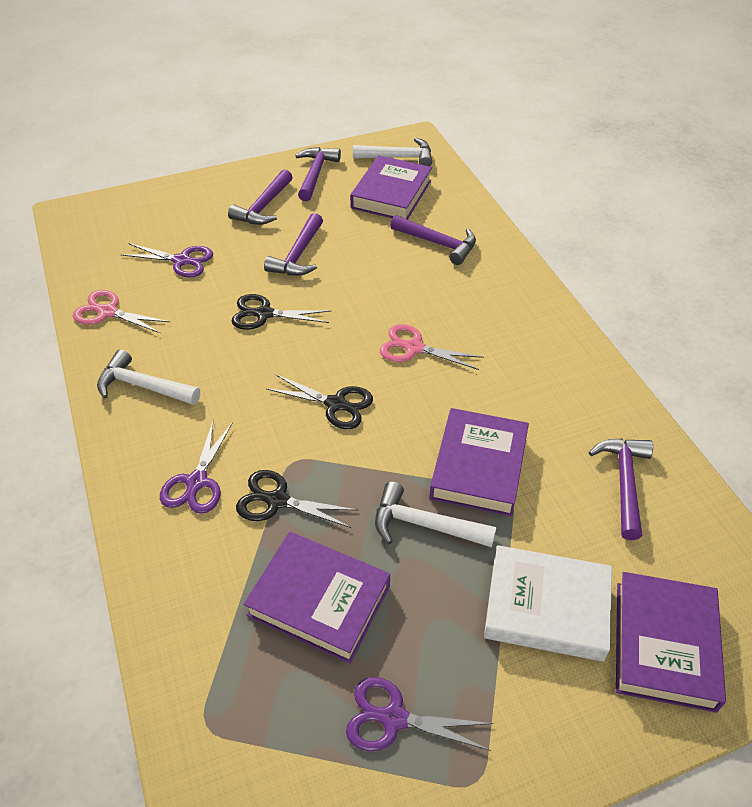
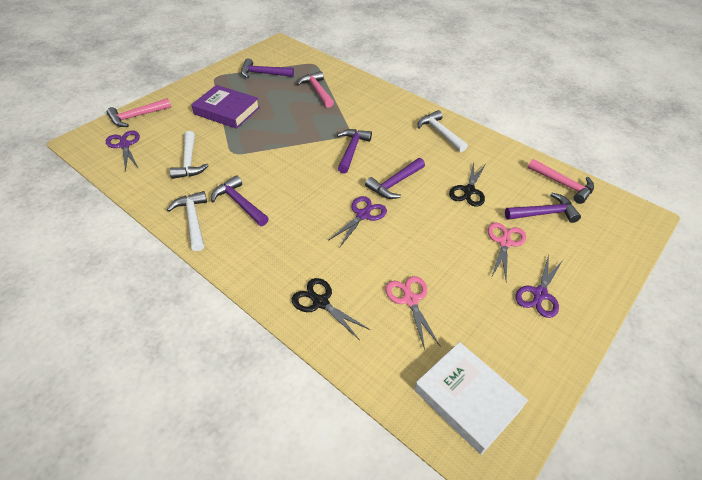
black scissors: [232,294,332,330] [236,470,358,528] [266,374,373,429] = 3 -> [292,278,370,339] [449,162,486,207] = 2
pink hammer: none = 0 -> [107,98,171,127] [297,71,334,108] [528,159,594,204] = 3
purple book: [243,532,390,663] [350,155,432,220] [429,408,529,517] [616,572,726,713] = 4 -> [191,85,260,129] = 1

